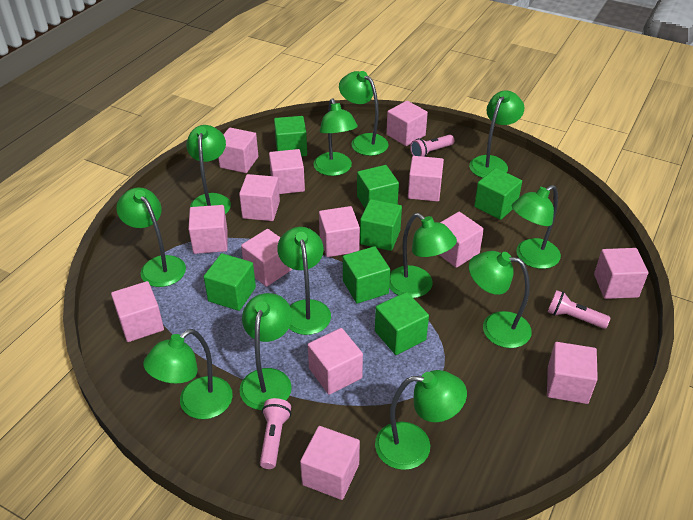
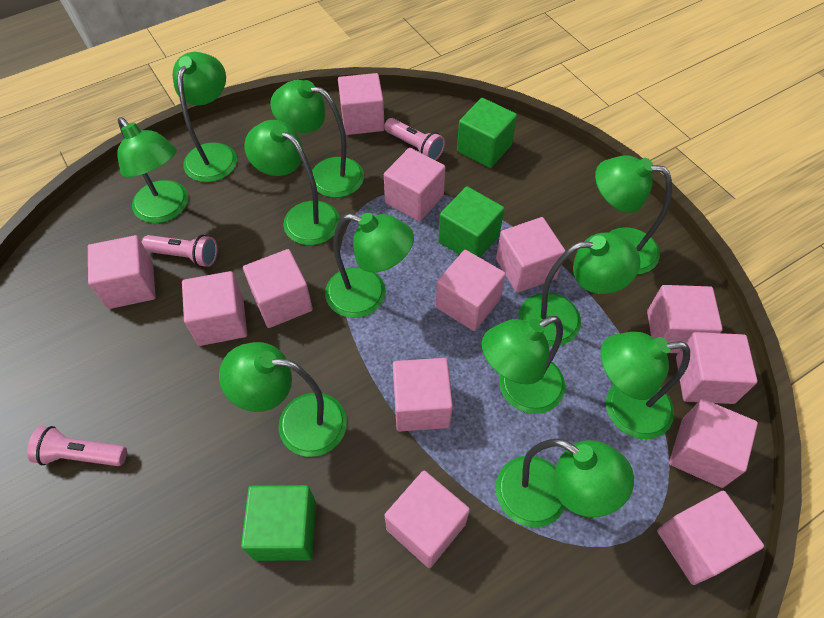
green cube: [204,253,256,311] [274,116,307,157] [343,246,390,303] [357,165,399,208] [360,199,402,251] [375,292,429,355] [474,168,522,220] = 7 -> [241,485,316,561] [438,186,504,257] [457,98,517,168] = 3
green lamp: [116,187,186,287] [143,329,233,419] [186,125,231,214] [239,293,292,410] [277,227,331,335] [313,98,358,176] [339,71,389,156] [375,370,467,470] [389,213,457,298] [469,91,524,178] [469,251,532,348] [512,185,561,269] = 12 -> [118,117,188,223] [172,52,237,182] [219,342,347,457] [244,120,340,245] [270,80,364,198] [325,213,414,318] [482,316,565,414] [496,439,634,527] [519,233,641,346] [595,155,672,274] [601,332,690,439] = 11
pink cube: [111,281,164,342] [189,205,227,254] [218,128,258,173] [239,174,280,221] [241,229,292,287] [269,149,305,194] [300,426,360,500] [308,328,363,395] [319,206,360,257] [386,101,428,146] [408,156,444,202] [439,212,484,268] [547,342,598,404] [594,248,648,299] = 14 -> [88,235,156,309] [182,271,247,346] [243,249,313,328] [338,73,385,135] [384,148,445,222] [384,471,470,568] [393,358,453,431] [436,250,506,331] [496,217,566,293] [647,285,723,353] [657,491,764,585] [669,399,758,488] [676,332,757,404] = 13

